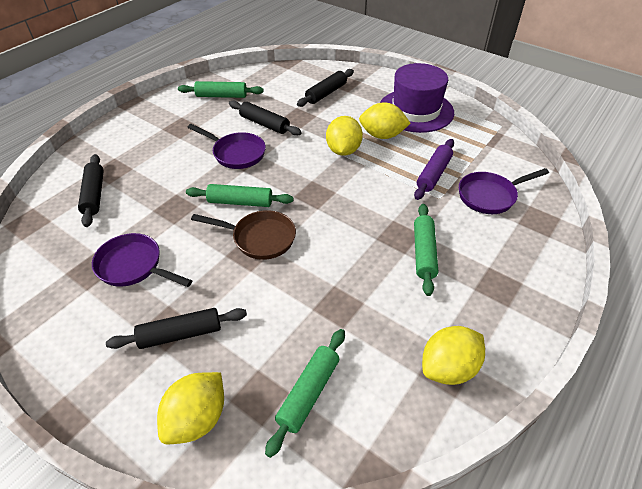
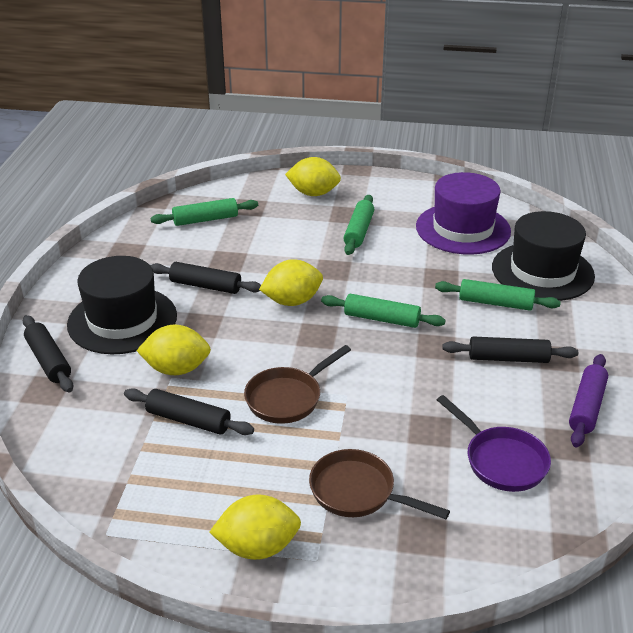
black hat: none = 0 -> [67,256,177,354] [492,211,595,301] = 2
brown pan: [191,210,296,260] = 1 -> [244,345,351,424] [309,449,450,519] = 2
purple pan: [92,233,192,287] [187,124,266,169] [459,168,549,214] = 3 -> [437,395,551,492] = 1

